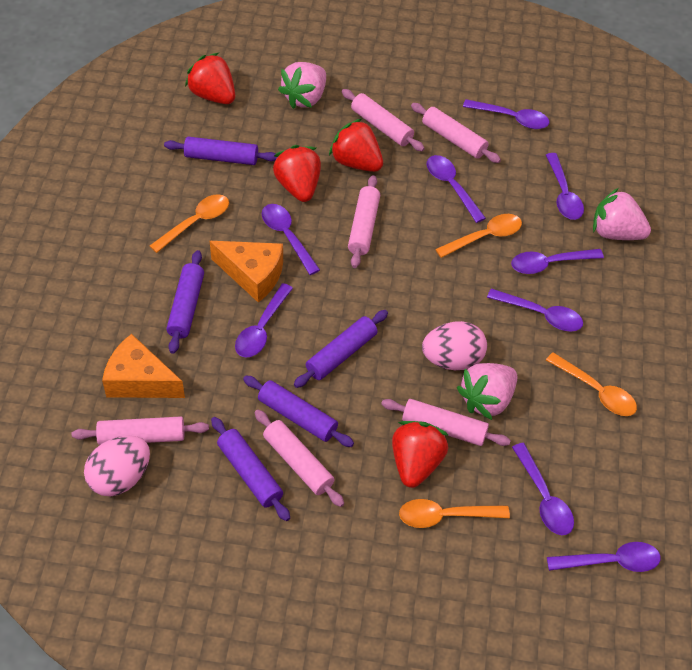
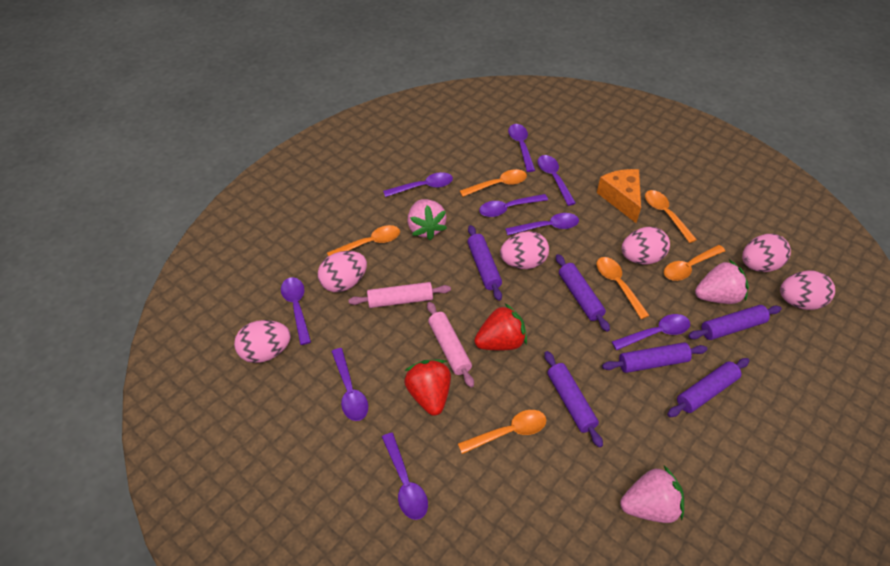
orange cheese: [102,334,185,398] [210,241,283,303] = 2 -> [597,169,641,223] = 1
orange spoon: [150,194,229,253] [399,499,510,528] [435,214,522,258] [546,352,637,416] = 4 -> [327,225,400,256] [458,410,546,454] [460,169,527,197] [597,257,650,319] [645,190,697,243] [664,245,725,281] = 6
pink egg: [84,436,150,497] [422,321,487,370] = 2 -> [234,320,291,363] [318,251,367,292] [500,231,549,269] [622,227,670,264] [742,234,791,272] [780,271,835,310] = 6
pink rolling pin: [72,416,209,445] [255,410,344,507] [342,89,425,151] [348,175,380,268] [381,399,511,446] [411,103,501,163] = 6 -> [348,282,451,308] [427,302,474,388] = 2
purple rolling pin: [164,137,277,165] [166,250,204,354] [211,417,290,521] [243,376,354,447] [294,310,388,388] = 5 -> [467,225,502,301] [544,351,603,448] [556,254,610,332] [602,342,707,373] [667,358,749,417] [688,305,782,340] = 6
red strawberry: [185,53,235,104] [273,145,321,202] [329,118,383,172] [392,421,448,488] = 4 -> [404,360,451,416] [474,303,527,351] = 2

